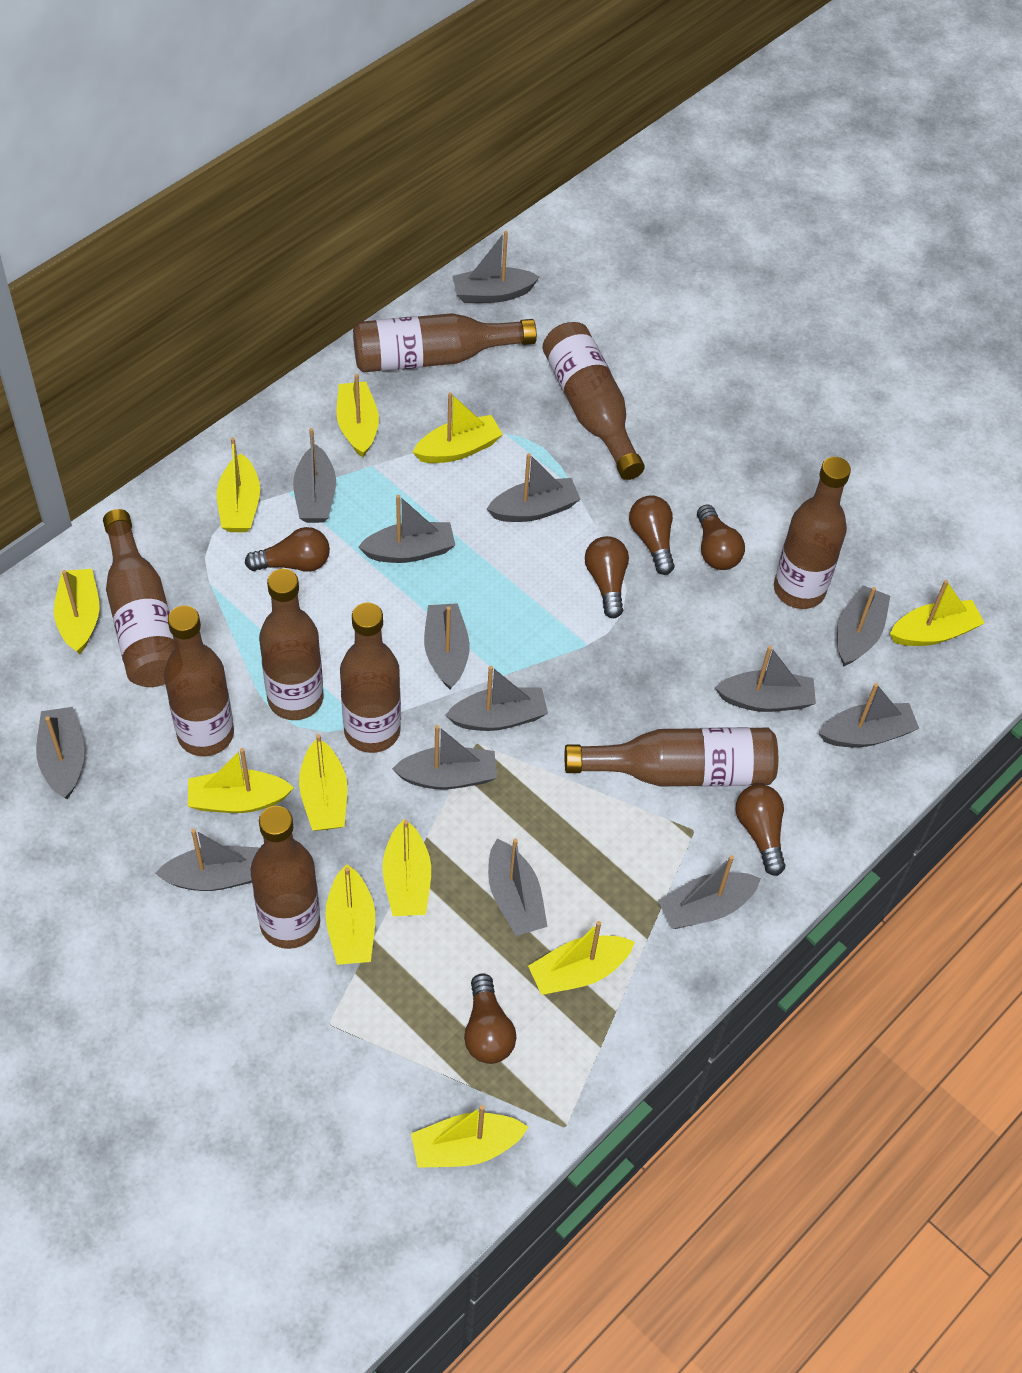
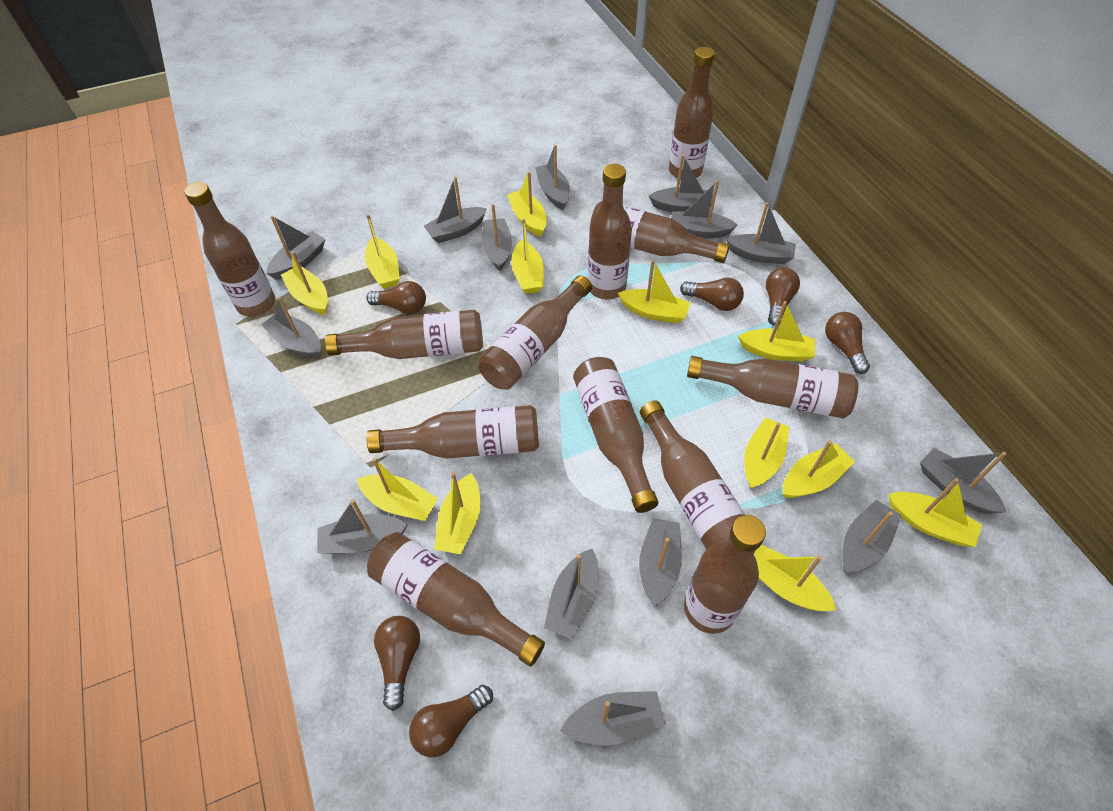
brown bottle: [103,509,175,687] [164,605,234,756] [251,806,320,949] [259,569,323,720] [340,603,401,753] [353,313,537,372] [543,322,645,480] [565,727,778,787] [774,457,851,609] = 9 -> [184,182,275,317] [325,310,483,359] [367,405,539,459] [367,532,545,666] [478,275,592,390] [573,357,659,513] [588,164,632,300] [590,201,730,263] [640,401,745,550] [669,47,715,180] [684,515,766,634] [687,356,858,419] = 12
yellow boat: [54,569,100,654] [188,748,294,813] [217,437,260,532] [299,734,347,831] [325,864,375,965] [336,374,379,458] [382,819,431,916] [411,1105,528,1168] [413,392,503,463] [528,921,635,995] [890,580,984,646] = 11 -> [281,251,328,315] [357,458,438,521] [365,214,400,289] [434,472,480,554] [507,172,547,237] [511,218,544,294] [618,260,690,323] [738,301,815,362] [744,418,789,489] [754,545,836,611] [783,440,855,498] [888,478,982,547] = 12

